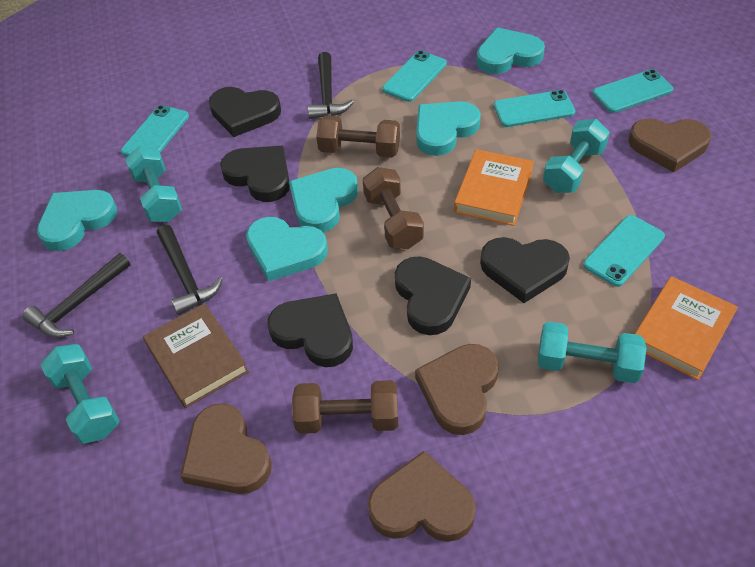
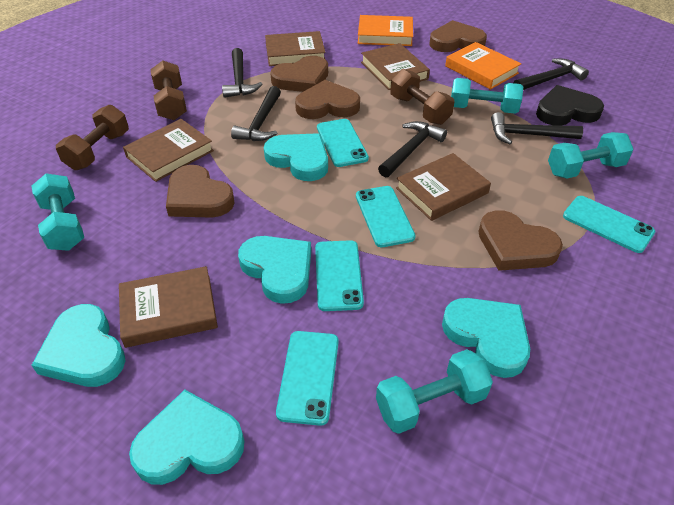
black hammer: [22,253,130,338] [157,225,223,315] [307,52,354,119] = 3 -> [222,48,262,98] [231,86,281,141] [378,121,447,177] [491,112,583,144] [514,59,589,90] = 5
black heart: [209,87,281,137] [220,146,290,202] [267,293,353,367] [395,256,471,335] [480,237,570,303] = 5 -> [536,85,604,126] = 1
brown book: [143,303,249,408] = 1 -> [119,266,218,348] [123,119,214,182] [265,31,326,66] [361,43,430,90] [396,153,491,221] = 5
brown heart: [180,403,272,494] [368,451,476,542] [415,344,498,435] [628,118,711,173] = 4 -> [166,165,235,218] [270,56,328,92] [295,80,360,119] [430,20,487,52] [478,210,563,271] = 5

